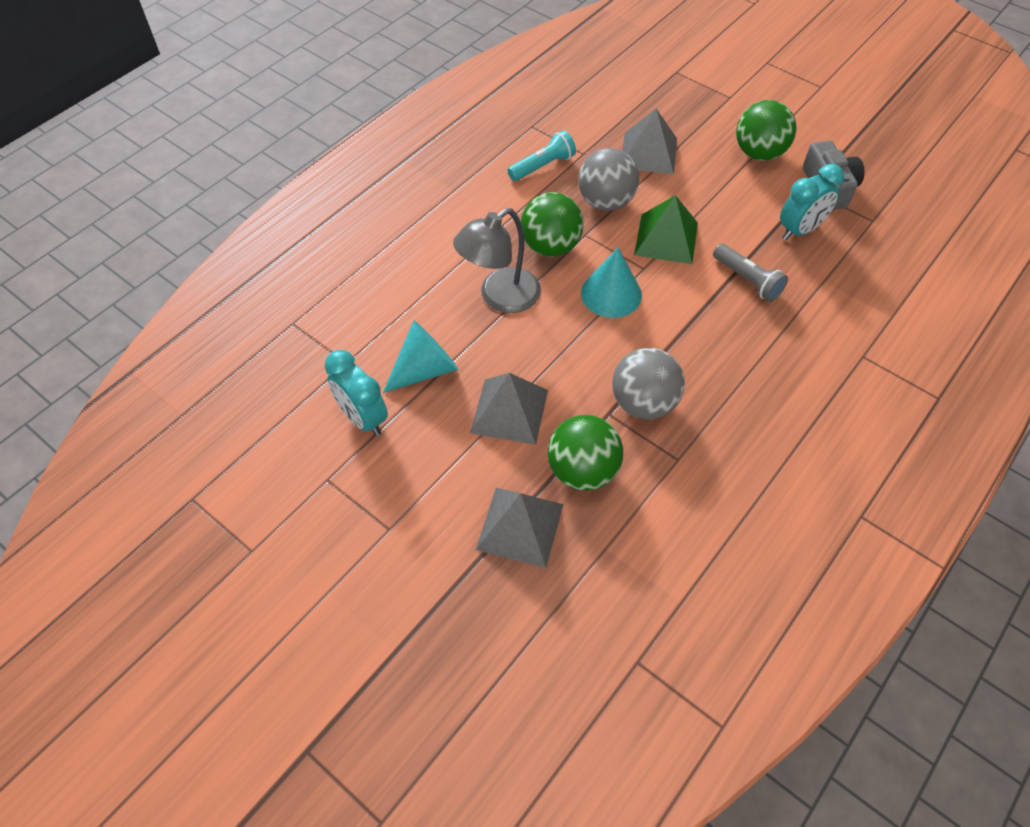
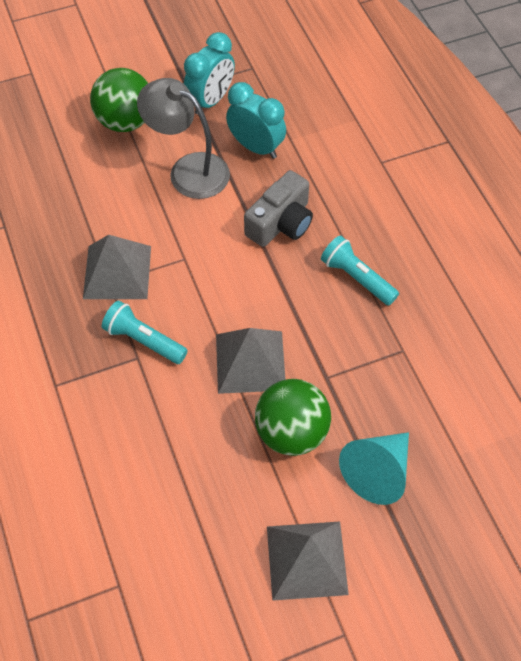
green ball: [521,192,584,257] [548,415,623,491] [736,100,797,161] = 3 -> [90,68,148,132] [255,379,331,456] = 2
green pyramid: [634,195,698,264] = 1 -> none = 0
grey ball: [578,148,639,211] [612,348,685,419] = 2 -> none = 0
grey flashlight: [713,244,788,302] = 1 -> none = 0
turquoise cone: [383,320,458,393] [581,248,642,318] = 2 -> [339,432,409,505] = 1
turquoise flashlight: [507,130,576,181] = 1 -> [102,300,188,364] [321,235,399,306] = 2

